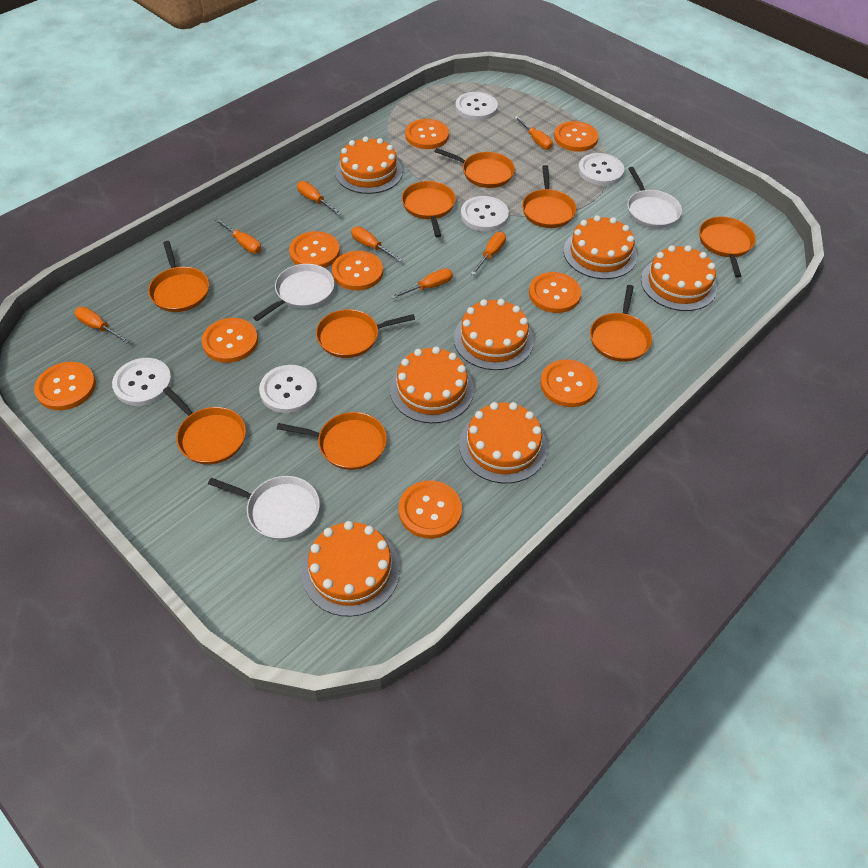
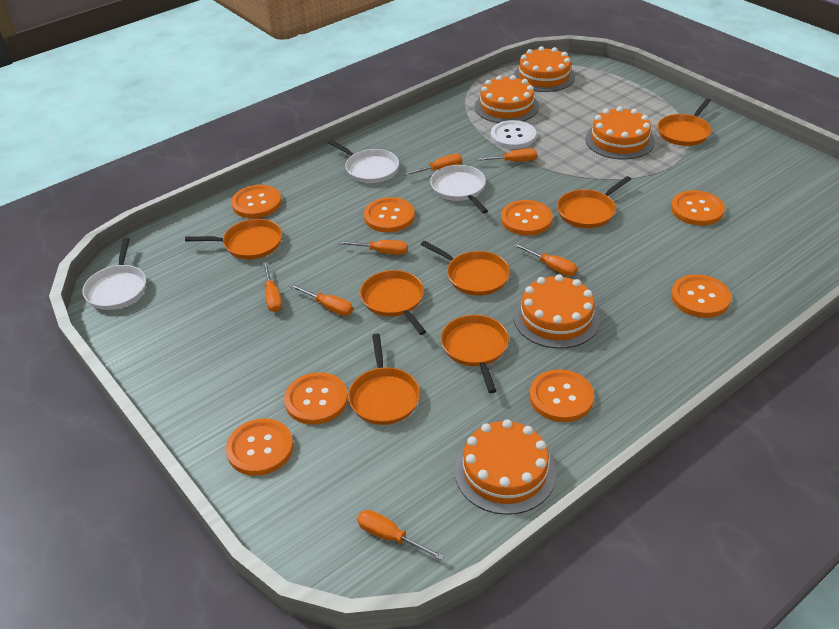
orange button: [34,362,96,410] [202,318,258,363] [289,231,340,268] [332,251,383,290] [399,480,462,539] [405,119,449,149] [529,272,581,313] [540,359,598,407] [554,121,599,152] = 9 -> [226,419,293,476] [231,185,281,218] [284,372,348,425] [364,197,415,232] [501,200,553,236] [530,369,594,422] [671,190,725,226] [671,275,731,318] = 8
orange cake: [302,521,400,617] [335,136,403,194] [390,347,474,423] [454,299,534,370] [459,402,547,483] [563,215,637,279] [641,245,717,311] = 7 -> [455,419,556,515] [475,75,539,123] [513,274,600,349] [514,46,575,92] [585,106,655,160] = 5
orange pan: [148,241,209,312] [163,387,246,464] [277,412,387,470] [316,309,415,358] [402,181,456,237] [434,148,515,188] [522,165,576,228] [590,285,652,362] [699,217,756,278] = 9 -> [185,219,282,259] [348,334,420,425] [360,270,426,335] [421,241,510,296] [441,315,509,393] [557,176,631,228] [658,98,711,146] = 7
white button: [112,358,172,406] [259,365,318,413] [455,92,498,120] [461,196,509,231] [578,153,624,186] = 5 -> [491,120,536,149] = 1

